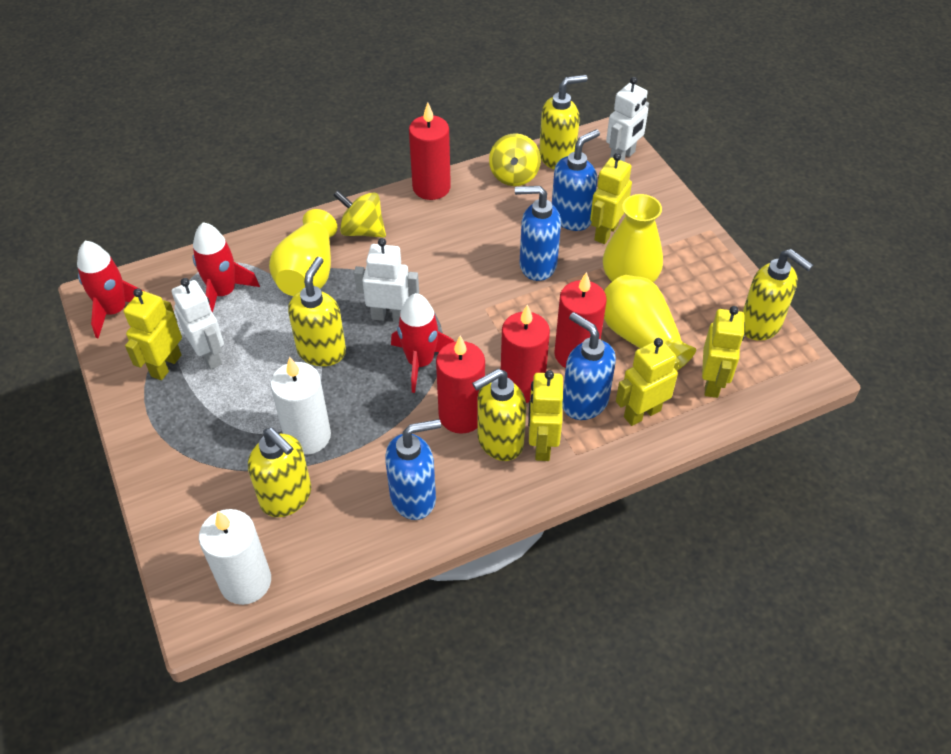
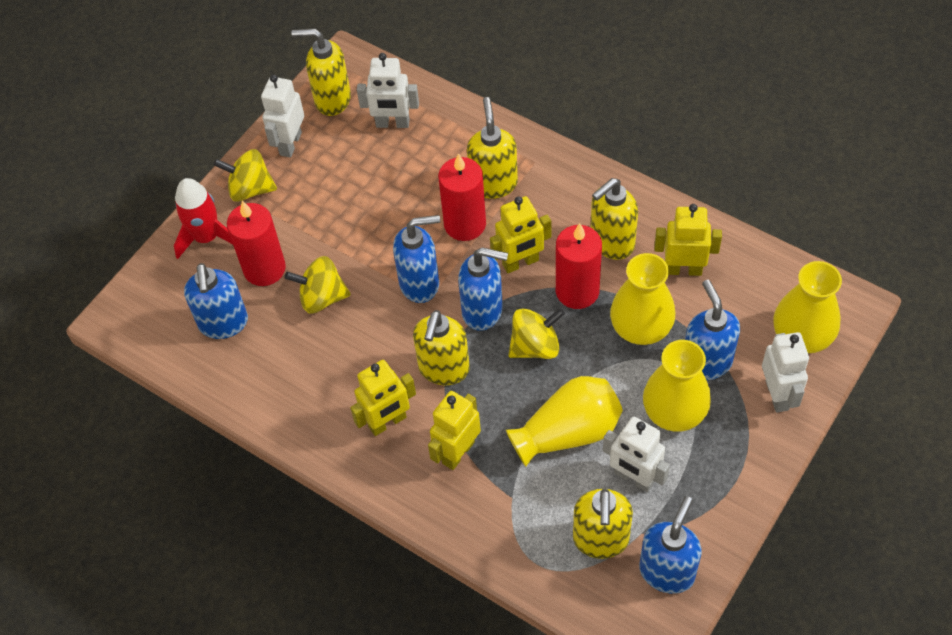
blue soap dispenser: [385,419,441,520] [515,186,561,281] [552,129,600,231] [562,312,616,420] = 4 -> [184,263,248,339] [393,215,440,303] [458,247,508,331] [639,496,702,594] [685,280,740,380] = 5
red candle: [409,102,451,200] [436,336,485,434] [501,304,550,403] [554,272,607,368] = 4 -> [227,201,286,286] [438,153,486,241] [556,223,602,309] = 3
red rocket: [77,241,144,339] [193,222,260,313] [391,293,454,393] = 3 -> [174,178,233,259] = 1
white candle: [199,509,271,605] [270,357,331,455] = 2 -> none = 0
white robot: [172,278,224,370] [354,238,419,322] [606,77,649,161] = 3 -> [261,74,304,158] [357,53,419,128] [603,417,670,492] [762,332,809,413] = 4
yellow robot: [123,288,182,380] [528,370,563,461] [590,153,632,244] [616,338,680,426] [702,306,745,398] = 5 -> [350,360,416,436] [428,391,481,470] [490,196,551,273] [654,204,722,276] = 4
yellow spinning top: [333,190,386,238] [489,133,541,186] = 2 -> [213,149,277,202] [284,256,351,314] [508,308,565,359] = 3
yellow vase: [269,209,337,296] [603,194,663,283] [604,275,696,371] = 3 -> [506,376,623,467] [610,253,675,345] [643,340,711,432] [773,261,842,353] = 4

